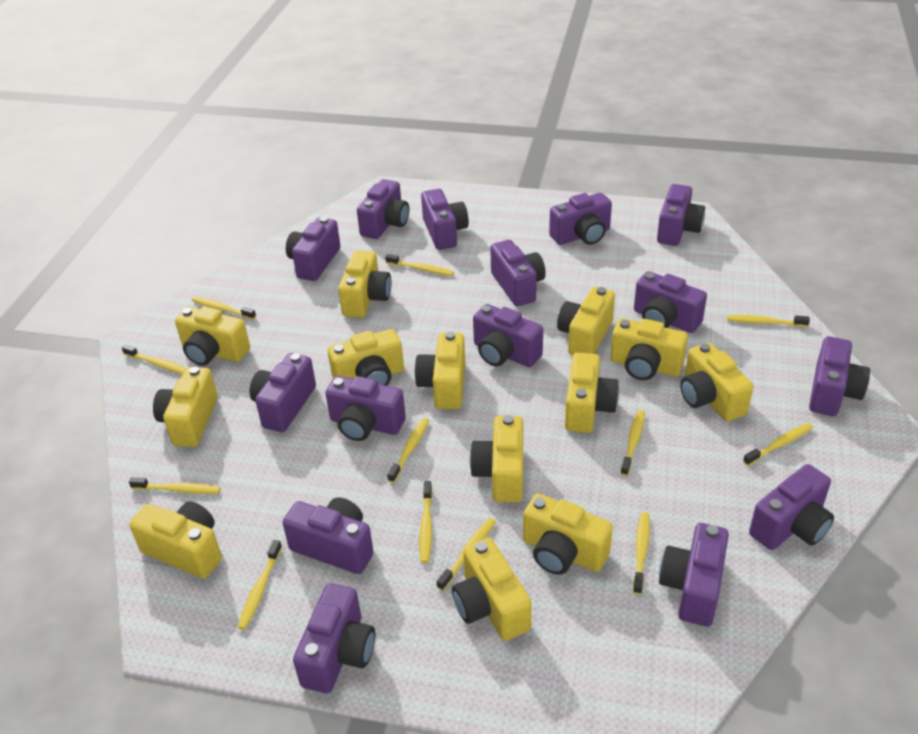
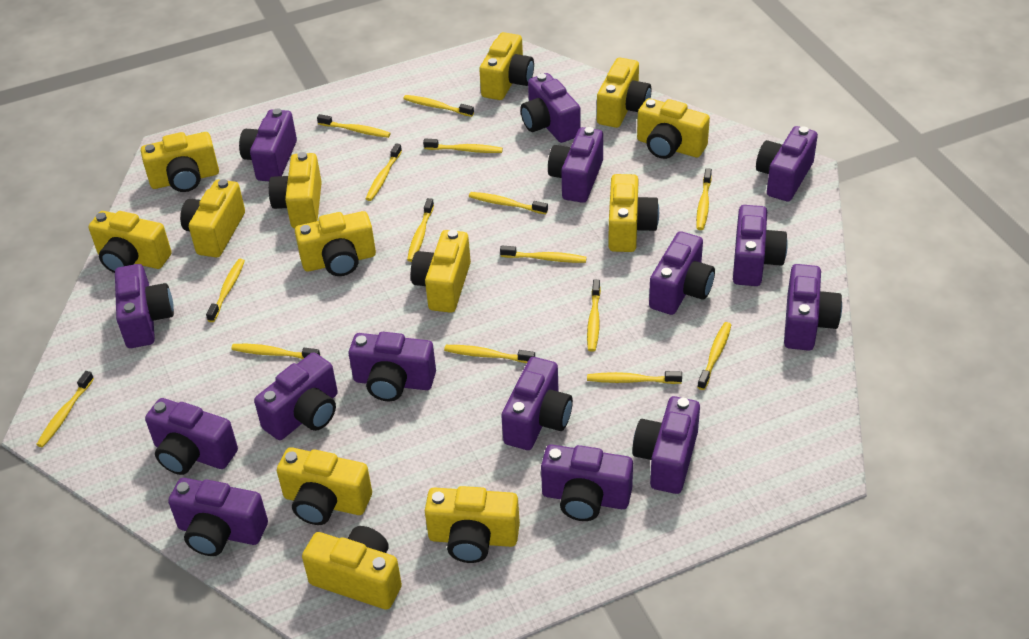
yellow toothbrush: [122,345,186,374] [129,477,220,494] [192,296,256,320] [238,540,282,630] [385,254,454,276] [387,418,429,483] [419,481,433,563] [437,518,496,591] [620,410,645,476] [633,512,650,595] [727,315,810,327] [743,423,813,466] = 12 -> [36,371,94,447] [206,259,245,322] [231,344,320,359] [317,114,391,138] [366,143,402,201] [403,95,474,117] [407,198,434,262] [423,139,503,153] [444,345,535,363] [469,192,548,214] [500,246,587,263] [587,280,601,352] [587,371,682,384] [696,168,712,230] [697,322,731,390] = 15

